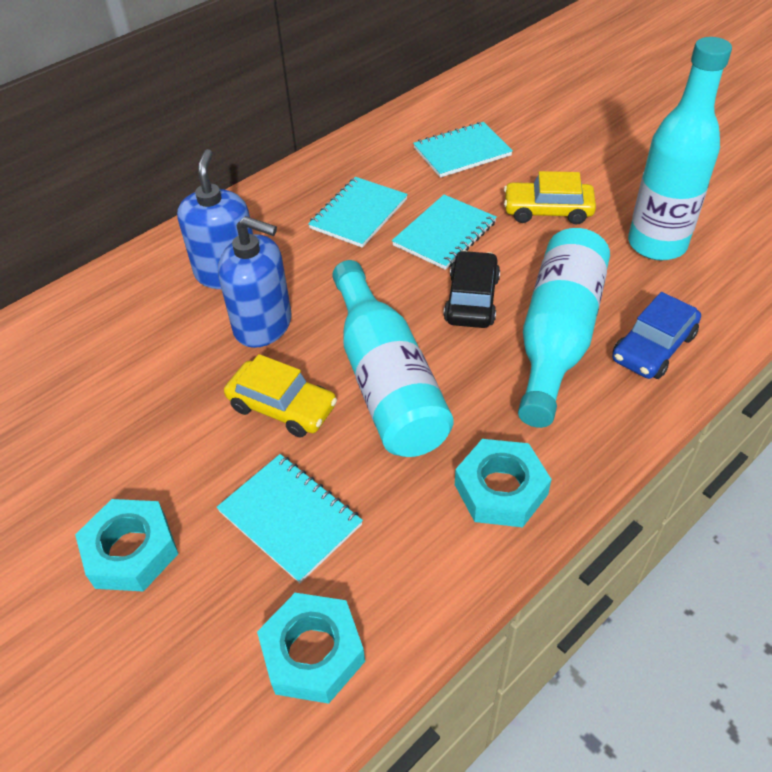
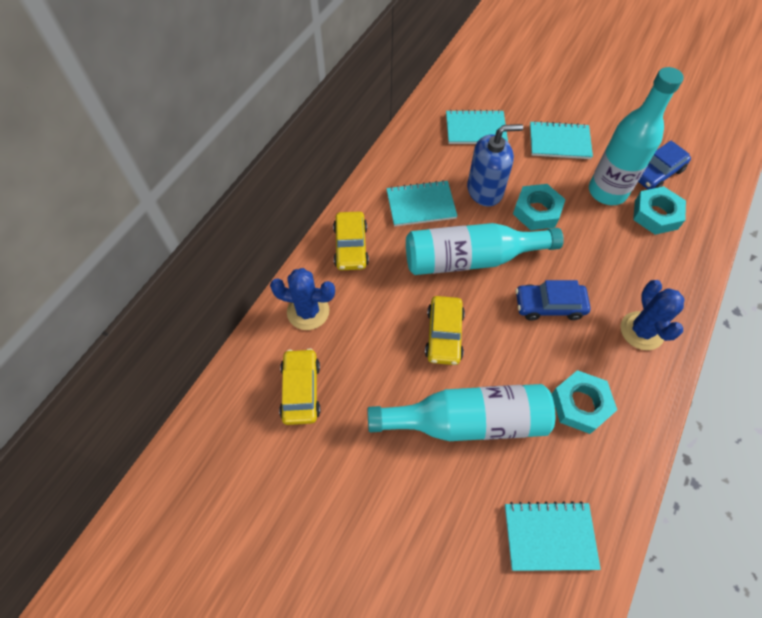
black car: [444,250,500,328] = 1 -> none = 0
blue cactus: none = 0 -> [270,268,335,330] [620,280,685,350] = 2
blue car: [612,292,701,379] = 1 -> [516,280,591,321] [638,141,691,190] = 2
blue soap dispenser: [177,149,253,289] [218,216,292,348] = 2 -> [467,124,523,207] = 1
yellow car: [224,354,337,437] [504,171,596,225] = 2 -> [279,348,320,425] [333,212,369,270] [425,296,465,365] = 3

